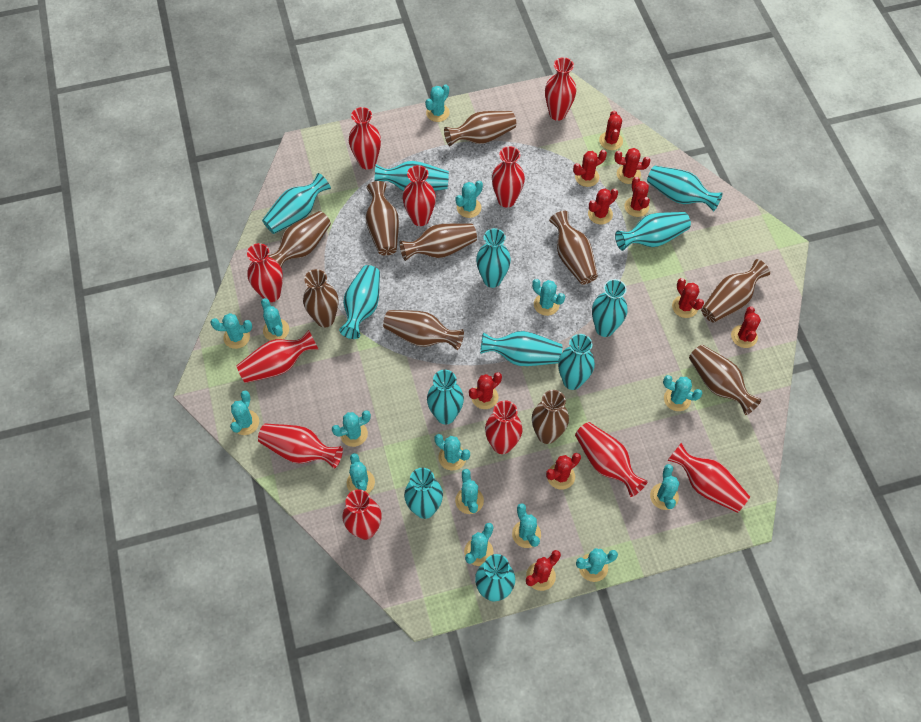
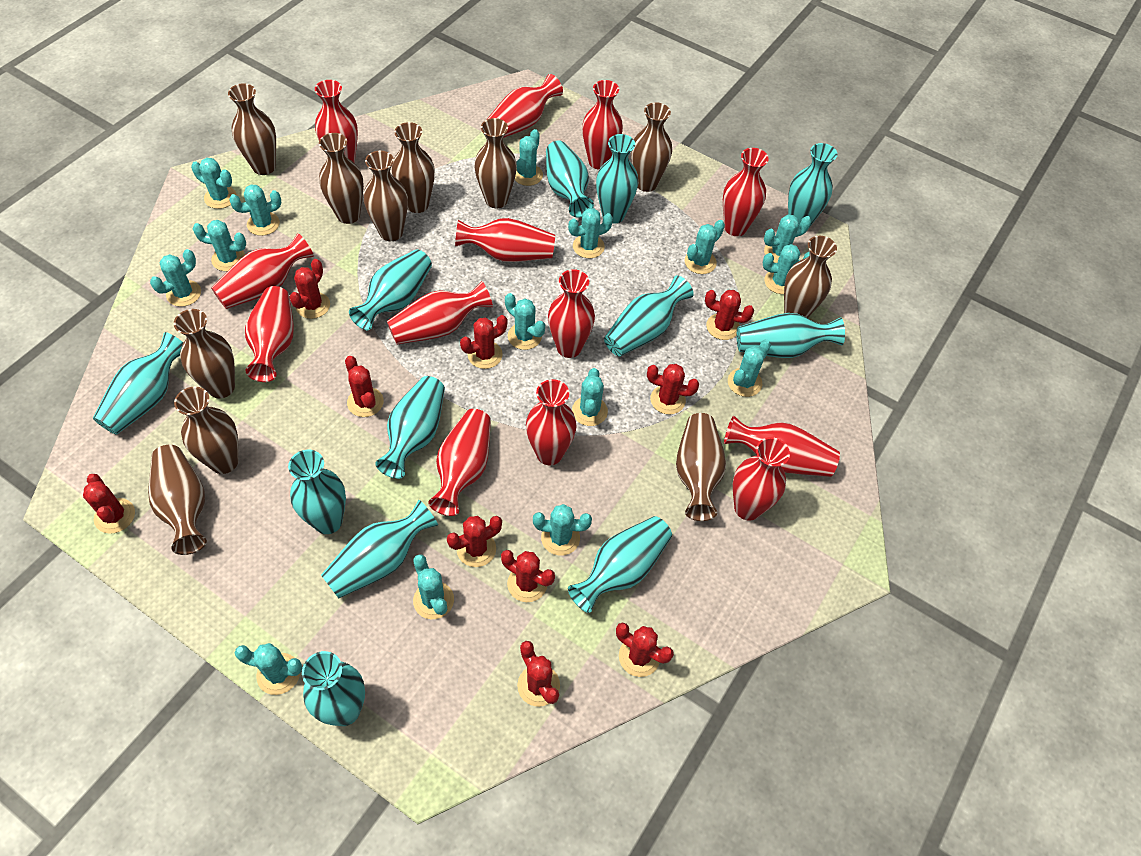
brown vase: [268,211,331,268] [303,269,338,327] [366,181,399,256] [383,310,464,350] [399,223,477,261] [444,111,516,146] [532,390,569,444] [549,211,598,285] [689,345,762,415] [701,259,770,323] = 10 -> [148,445,207,555] [174,309,235,398] [174,387,238,474] [228,83,276,175] [319,133,364,224] [364,151,408,241] [392,122,435,213] [474,118,517,208] [631,103,672,192] [676,413,726,521] [784,236,837,318] = 11
red vase: [236,330,318,383] [247,243,283,302] [258,424,343,468] [342,489,382,540] [349,107,381,169] [402,165,436,226] [485,400,523,454] [492,146,525,208] [545,57,576,121] [575,422,648,497] [667,443,750,513] = 11 -> [211,233,314,309] [245,286,294,382] [315,80,358,163] [387,281,493,344] [428,409,491,516] [455,218,555,262] [487,74,563,138] [526,379,576,465] [548,269,595,358] [582,80,623,169] [723,148,769,236] [724,415,840,477] [733,437,790,521] = 13

